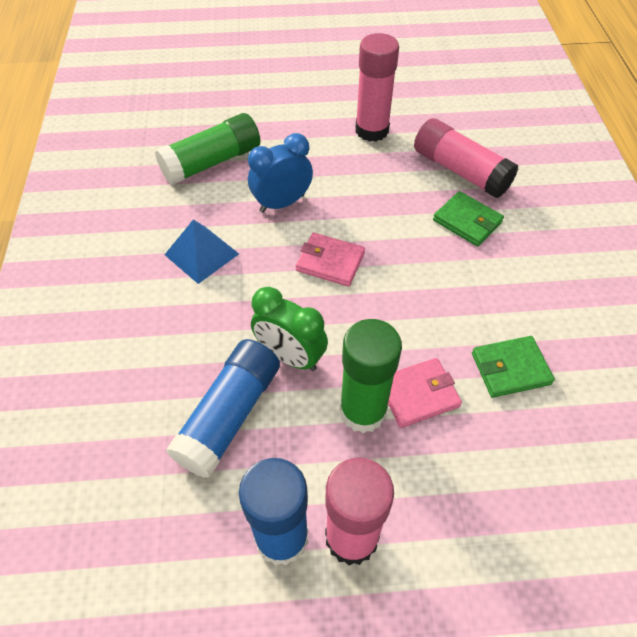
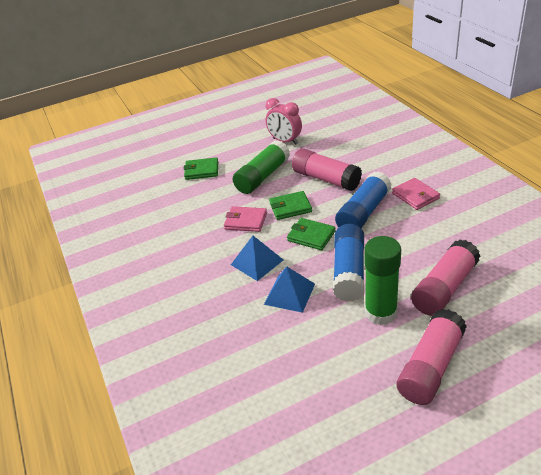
blue clock: [248,133,313,213] = 1 -> none = 0
blue pyramid: [165,219,239,284] = 1 -> [231,236,283,281] [264,266,315,313] = 2
green clock: [251,287,328,371] = 1 -> none = 0
green wallet: [433,191,504,247] [472,336,555,398] = 2 -> [183,157,218,180] [269,191,312,220] [287,218,336,250] = 3
pink clock: none = 0 -> [265,98,302,145] = 1

